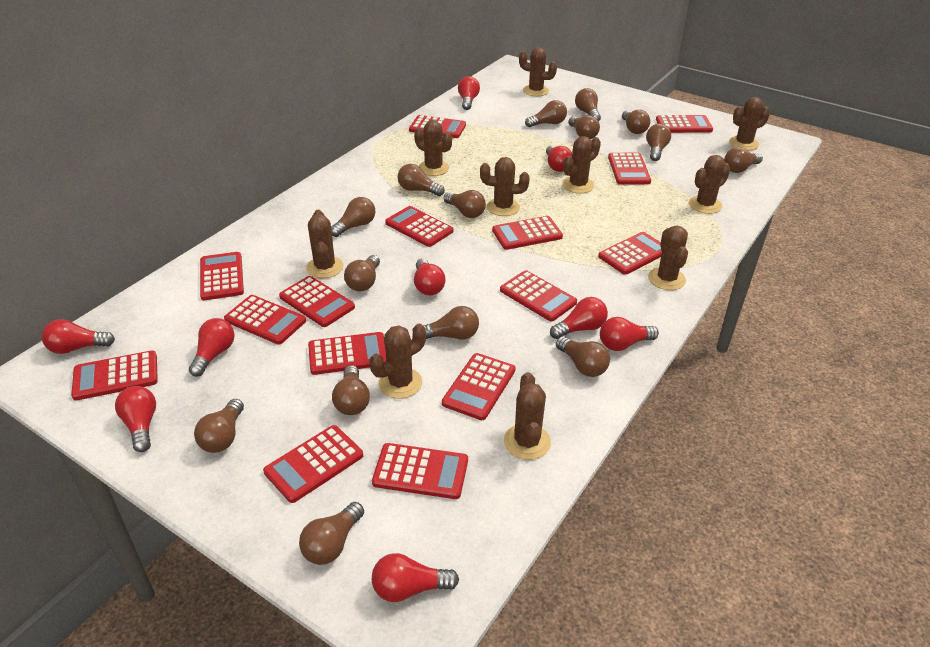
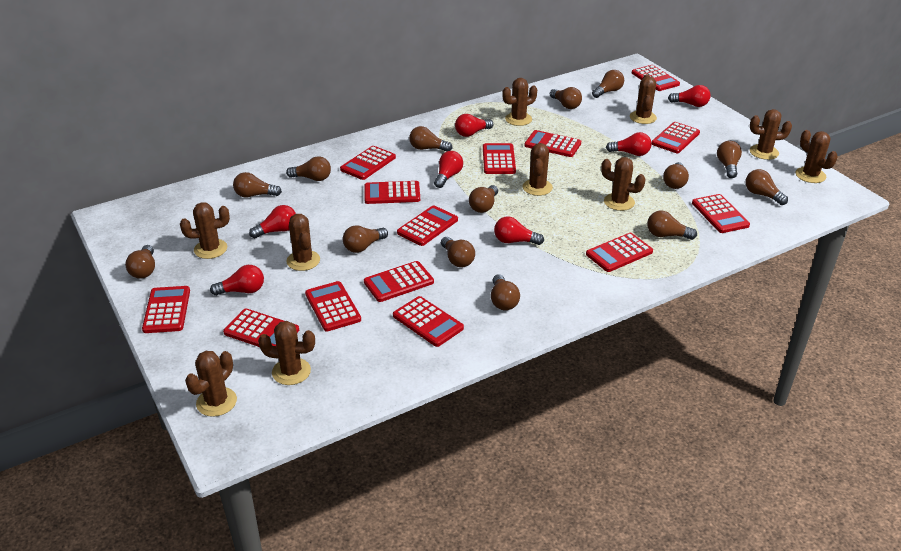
brown light bulb: [194,399,244,453] [299,502,364,565] [331,197,375,237] [332,365,370,415] [344,255,380,291] [398,164,445,196] [423,306,479,340] [444,190,486,218] [525,100,567,127] [556,336,610,377] [568,115,600,139] [575,88,601,121] [622,110,650,134] [646,124,671,161] [724,147,763,173] = 15 -> [125,245,155,279] [233,172,282,198] [286,156,331,181] [343,225,388,253] [409,126,452,151] [441,237,475,267] [469,185,498,213] [491,274,520,310] [550,87,582,109] [592,70,624,98] [647,211,697,240] [663,162,689,189] [717,141,742,178] [745,169,788,205] = 14
red calculator: [71,351,158,401] [200,252,244,300] [224,295,306,345] [263,425,363,503] [279,276,355,327] [308,332,386,375] [372,443,468,499] [385,206,454,247] [409,115,466,138] [442,353,516,420] [492,216,563,250] [500,270,577,321] [598,232,662,275] [608,152,651,185] [656,115,713,133] = 15 -> [142,286,190,333] [223,309,299,347] [305,281,361,331] [340,146,396,180] [364,261,434,302] [365,181,420,204] [393,296,464,347] [397,205,458,246] [483,143,516,174] [524,130,581,157] [586,233,653,272] [632,65,680,91] [652,122,700,153] [692,194,750,233] = 14
red light bulb: [42,319,115,354] [115,386,156,452] [189,318,235,377] [372,553,459,602] [414,258,446,296] [458,76,480,110] [546,145,572,172] [550,297,608,339] [600,317,659,351] = 9 -> [210,265,264,296] [249,205,296,238] [434,151,463,188] [455,114,493,137] [494,216,544,245] [606,132,652,156] [668,85,711,107] = 7

